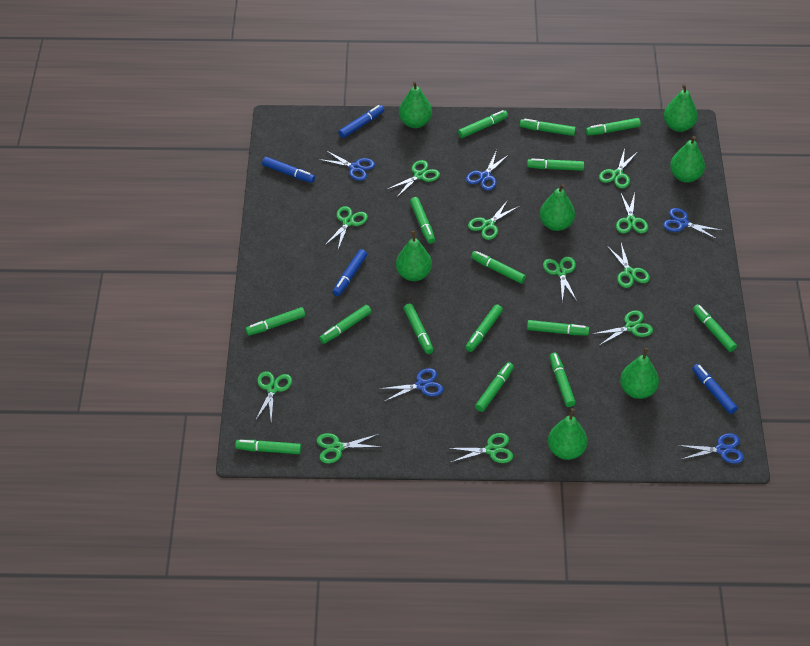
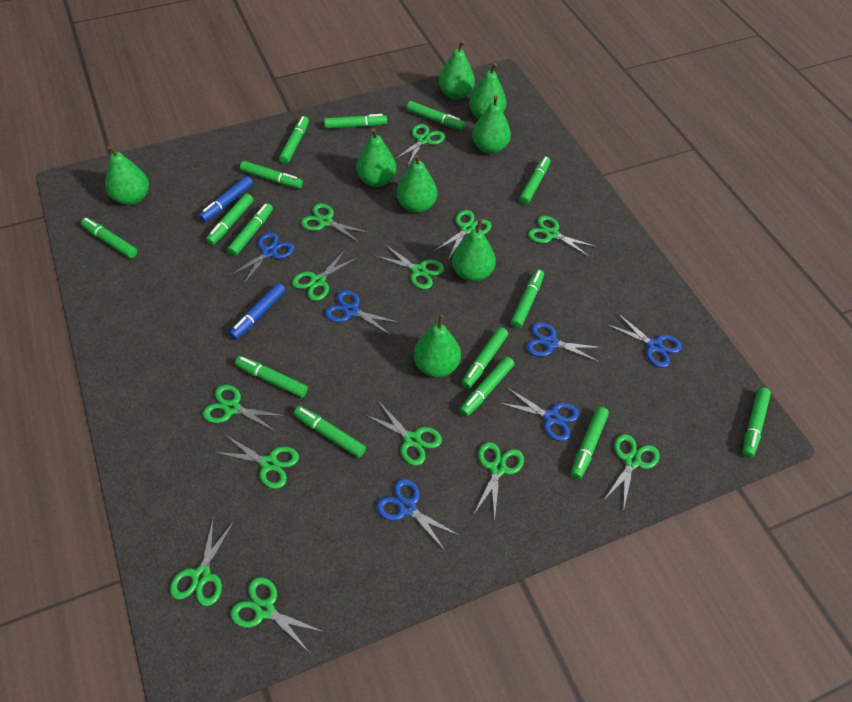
blue marker: [262,157,315,183] [333,249,367,296] [338,105,384,138] [692,364,738,414] = 4 -> [199,176,253,222] [229,283,286,340] = 2
blue scissors: [318,150,375,181] [379,368,443,401] [466,150,508,191] [663,208,721,240] [678,433,744,464] = 5 -> [229,232,294,285] [325,290,400,335] [376,479,460,552] [499,387,580,441] [526,322,603,362] [607,313,682,368] = 6
green pear: [396,231,432,281] [399,81,432,128] [540,184,575,231] [548,408,588,460] [620,348,659,399] [664,84,698,132] [670,136,705,183] = 7 -> [105,145,149,205] [356,128,396,187] [396,154,437,213] [413,314,461,377] [439,40,475,100] [452,219,496,282] [469,63,506,119] [472,95,511,154] = 8
green scissors: [255,371,292,421] [317,433,381,464] [324,206,368,249] [388,160,440,198] [448,433,513,463] [468,200,519,240] [543,257,577,302] [592,310,653,345] [599,148,637,189] [607,243,650,288] [616,192,648,233] = 11 -> [170,519,234,606] [203,385,286,432] [214,434,299,489] [230,577,324,653] [292,250,357,301] [301,203,369,243] [364,401,442,466] [375,244,444,289] [394,124,445,166] [434,210,491,260] [474,442,524,522] [528,216,597,257] [604,434,660,511] = 13

